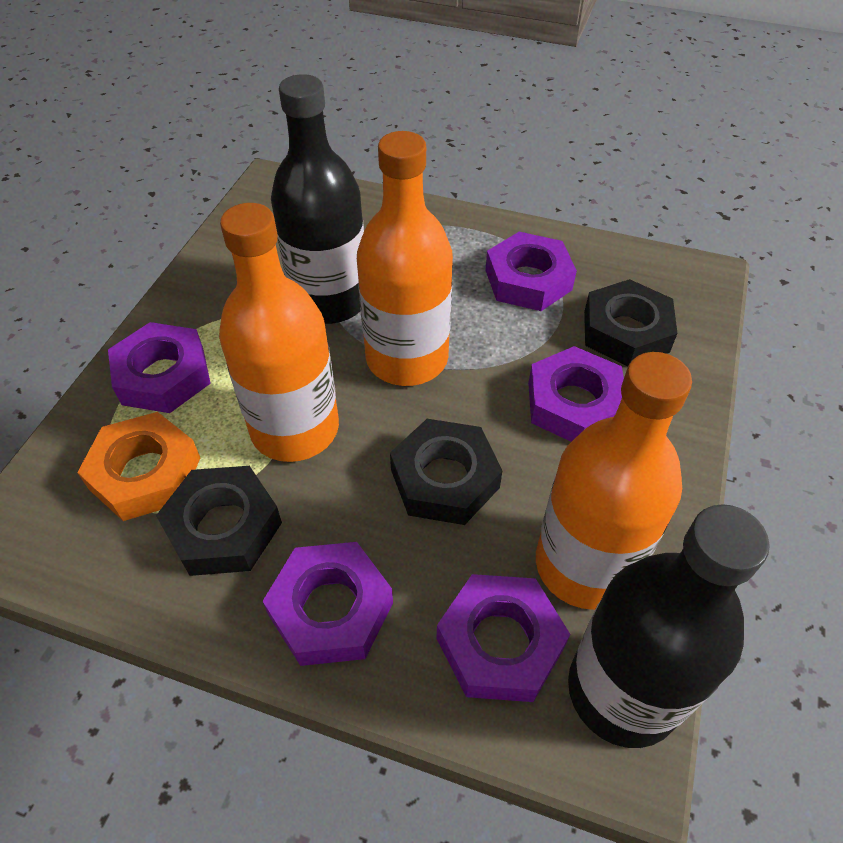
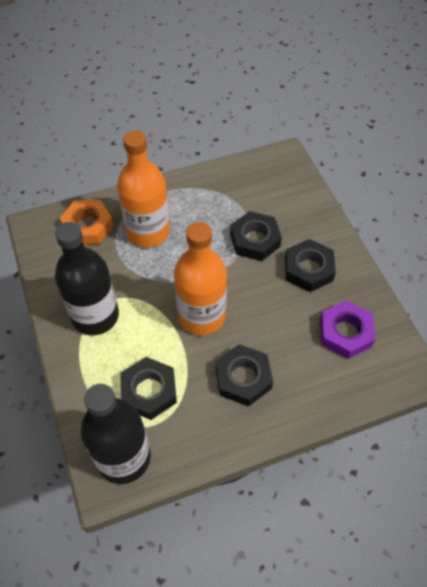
black nut: [156,466,282,576] [390,419,502,525] [584,279,678,367] = 3 -> [120,357,177,420] [216,344,273,406] [230,211,282,261] [285,239,336,292] = 4
orange bottle: [219,203,339,462] [357,131,453,386] [536,352,692,610] = 3 -> [117,130,170,248] [174,222,227,335] = 2
purple nut: [108,322,211,413] [263,542,393,666] [436,574,570,702] [485,232,577,311] [528,346,624,442] = 5 -> [320,300,375,359] = 1

